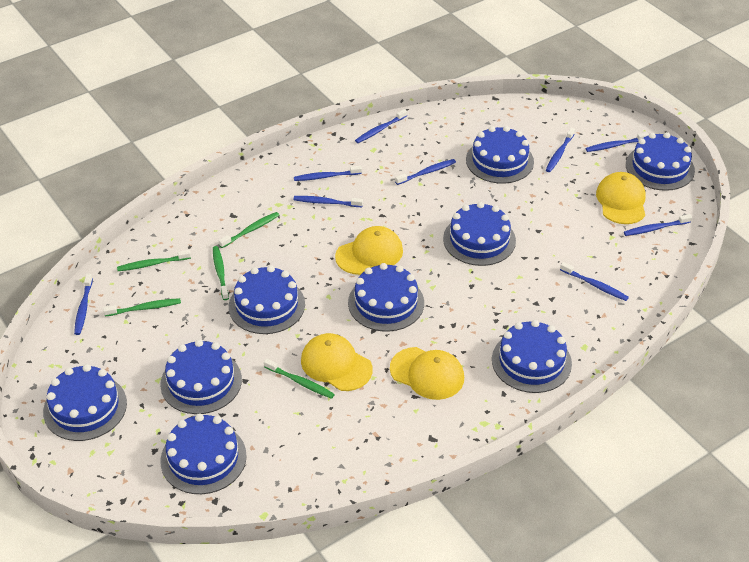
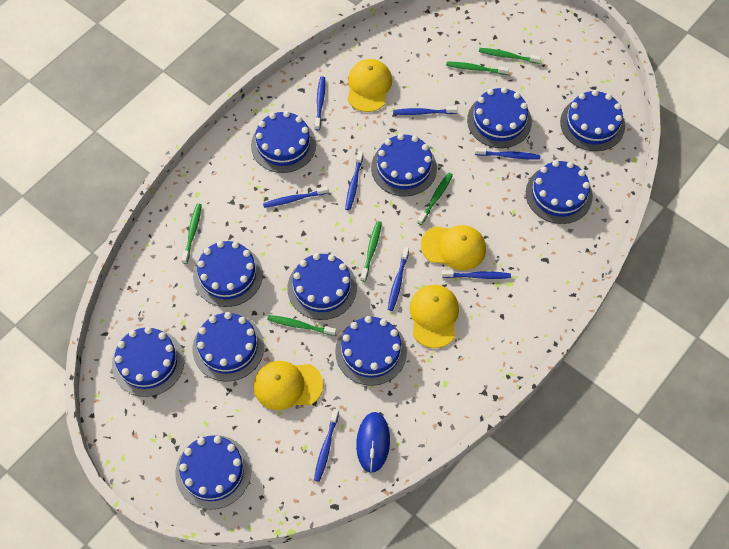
blue cake: [43,364,127,441] [160,339,242,414] [160,413,247,494] [229,265,305,334] [348,263,424,332] [443,202,516,266] [466,126,534,184] [492,320,572,393] [626,132,695,191] = 9 -> [112,327,184,397] [175,435,251,510] [193,241,263,307] [193,312,264,382] [251,111,316,173] [287,253,357,320] [335,316,407,386] [371,134,437,196] [467,87,532,148] [526,160,593,224] [560,90,625,151] = 11
blue mouse: none = 0 -> [356,412,390,473] = 1
blue toothbrush: [74,274,93,335] [293,196,363,207] [294,166,362,181] [355,109,407,143] [395,159,456,185] [546,128,575,172] [560,262,629,301] [586,132,649,152] [624,214,692,236] = 9 -> [263,186,329,208] [314,409,339,482] [315,76,325,130] [345,151,363,210] [388,247,409,311] [393,106,457,115] [442,270,511,279] [475,148,540,160] = 8
green toothbrush: [103,298,181,316] [117,250,191,271] [213,246,229,300] [219,212,279,248] [264,359,335,399] = 5 -> [181,204,202,264] [267,315,336,336] [361,221,382,282] [417,173,453,225] [446,61,509,75] [479,48,541,64] = 6

